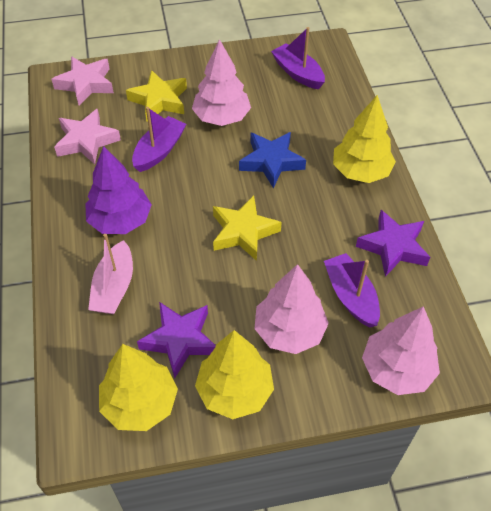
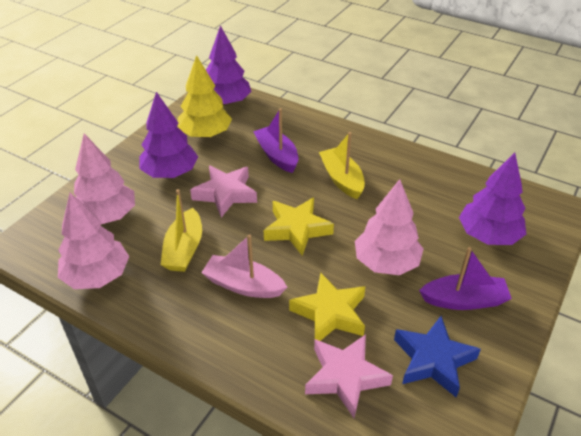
purple boat: [132,107,186,172] [271,27,325,89] [324,253,380,327] = 3 -> [253,108,298,173] [419,247,512,310] = 2
purple star: [137,302,216,378] [356,210,430,277] = 2 -> none = 0
purple tree: [85,146,152,234] = 1 -> [139,92,198,178] [206,25,252,106] [459,153,526,245] = 3
yellow boat: none = 0 -> [161,189,202,272] [319,132,365,199] = 2
yellow tree: [99,344,178,431] [195,330,274,419] [333,95,396,183] = 3 -> [178,55,232,138] = 1

